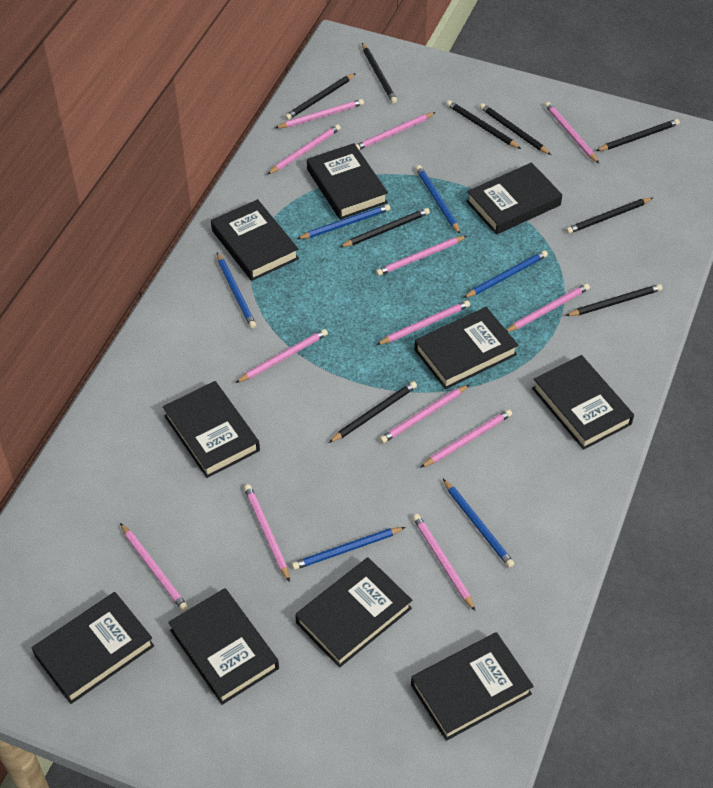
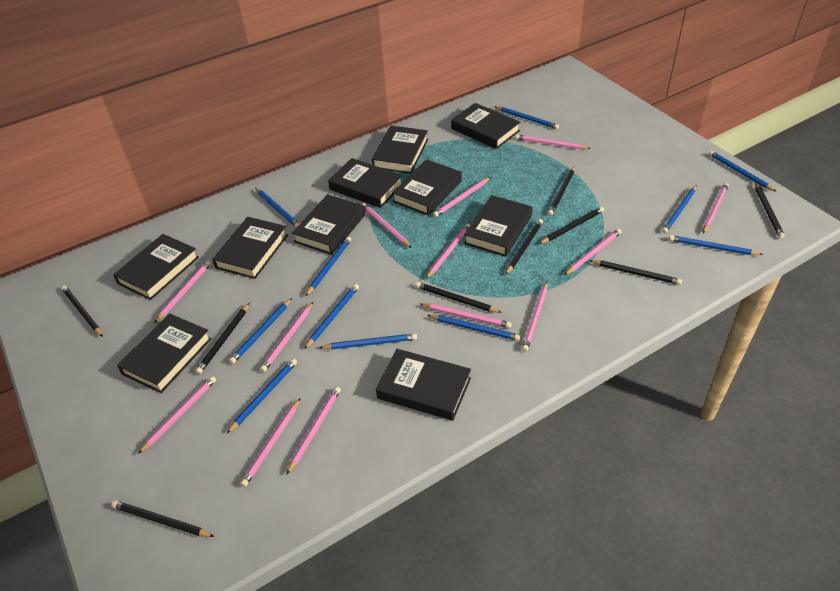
blue pencil: [217,253,256,328] [292,527,405,570] [297,204,390,239] [416,165,461,234] [443,479,514,568] [463,250,548,298] = 6 -> [227,358,297,433] [229,298,292,364] [255,188,299,228] [304,284,359,349] [306,237,351,296] [319,333,417,349] [427,315,521,341] [494,106,559,129] [662,185,697,233] [669,235,763,255] [709,151,777,192] = 11

